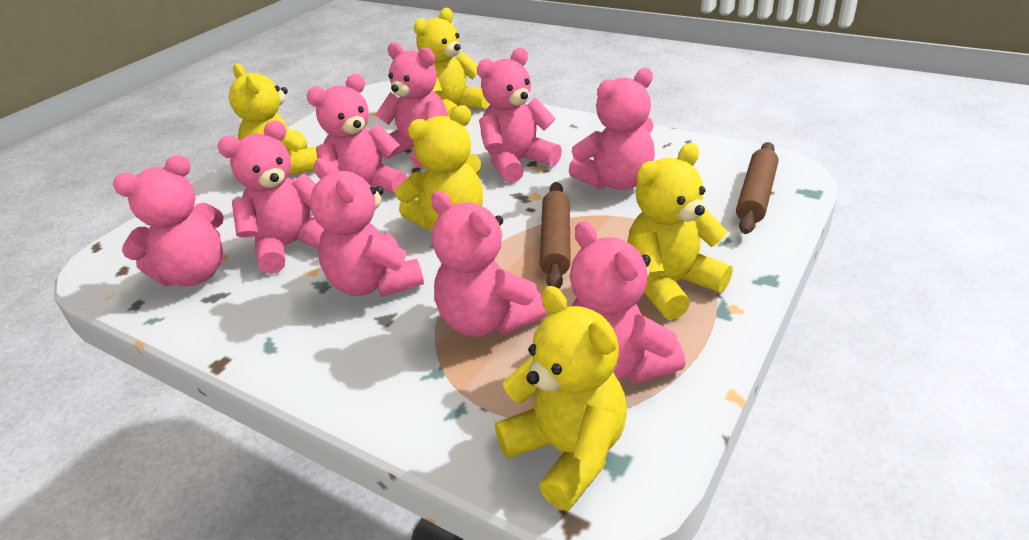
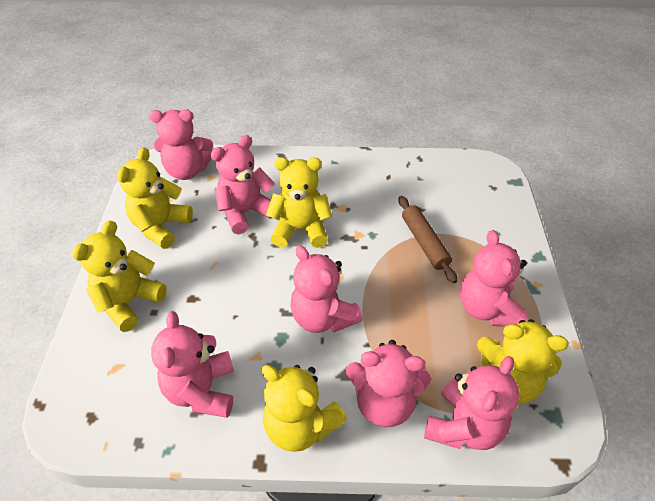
brown rolling pin: [540,182,571,289] [736,142,778,234] = 2 -> [398,196,458,283] = 1
pink teddy bear: [113,155,224,286] [217,120,325,274] [307,74,408,193] [310,158,424,297] [375,42,448,168] [431,191,547,337] [477,48,562,183] [569,68,655,190] [570,221,685,384] = 9 -> [149,109,213,180] [151,311,234,418] [211,135,275,234] [290,246,363,333] [346,340,431,427] [424,356,519,450] [460,230,527,327] = 7

